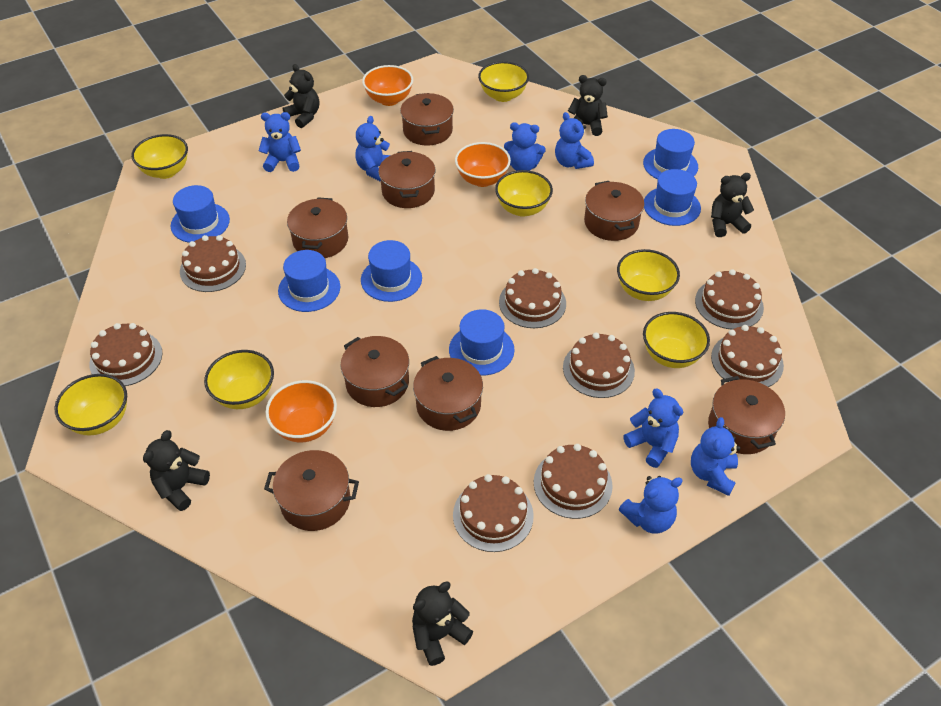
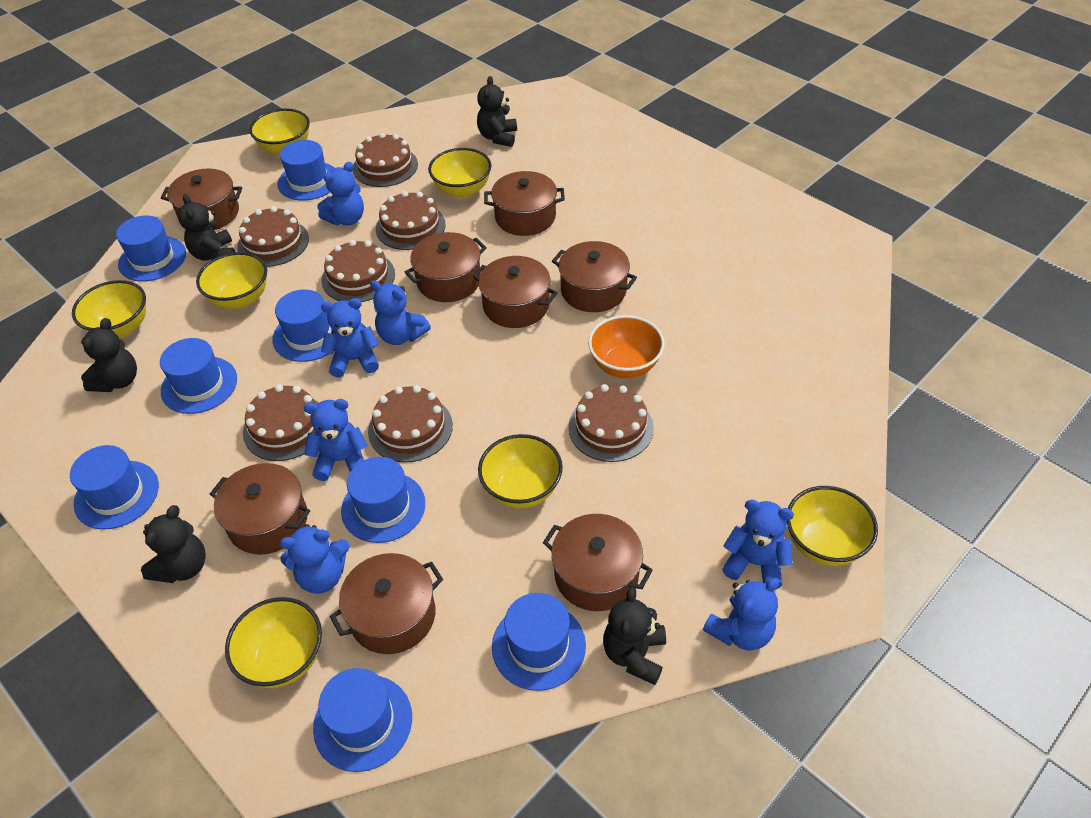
blue hat: [171,185,230,243] [278,250,340,312] [361,240,422,302] [449,309,515,376] [643,129,698,179] [644,169,701,226] = 6 -> [70,445,159,530] [116,215,186,281] [160,338,237,414] [272,289,332,362] [278,140,334,201] [313,668,412,772] [341,457,425,543] [492,593,586,691] = 8
brown cake: [89,323,163,386] [180,235,246,292] [453,474,534,552] [499,268,566,328] [534,444,613,519] [563,333,635,398] [695,269,764,330] [711,325,784,387] = 8 -> [238,206,309,267] [243,384,319,461] [321,240,395,302] [353,133,418,187] [368,385,453,462] [376,191,446,250] [568,384,654,462] = 7
orange bowl: [266,380,337,443] [362,65,413,106] [455,142,511,187] = 3 -> [588,315,665,378] = 1

